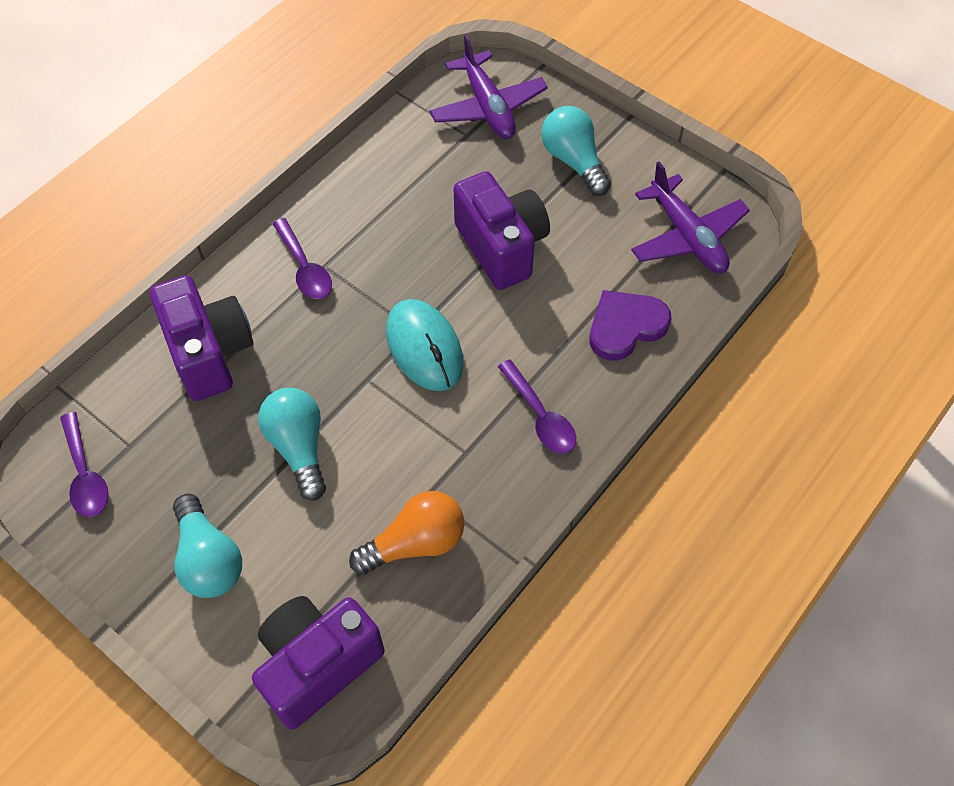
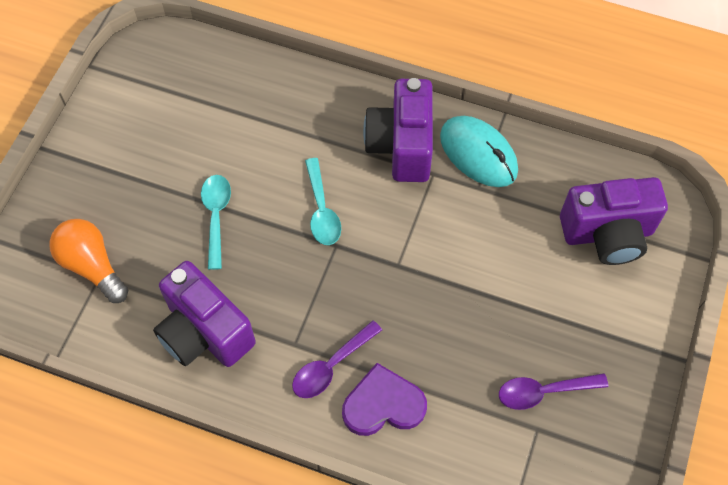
purple plane: [429,34,548,139] [631,161,750,273] = 2 -> none = 0
purple spoon: [60,412,109,517] [272,218,332,299] [498,359,576,454] = 3 -> [292,320,382,398] [499,373,608,410] = 2
turquoise light bulb: [173,494,242,598] [258,388,326,501] [541,106,611,196] = 3 -> none = 0
turquoise spoon: none = 0 -> [201,175,231,270] [305,158,341,245] = 2

